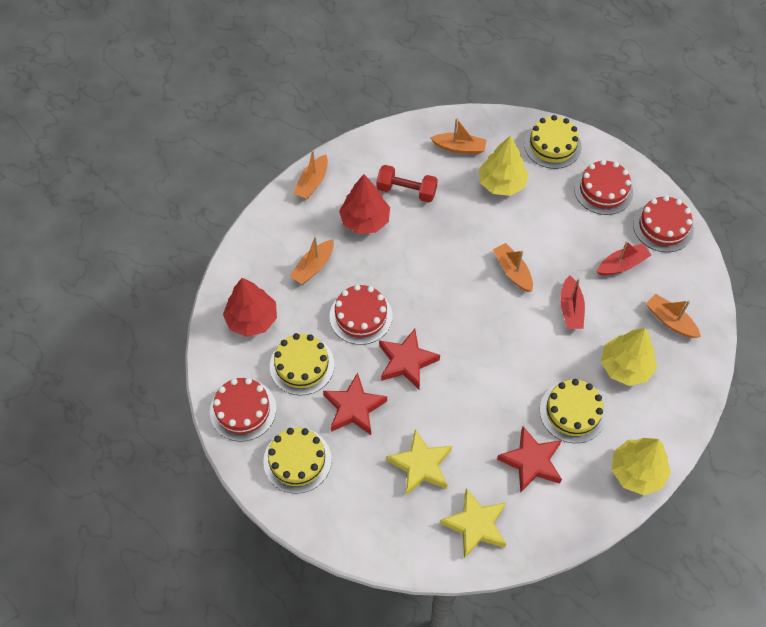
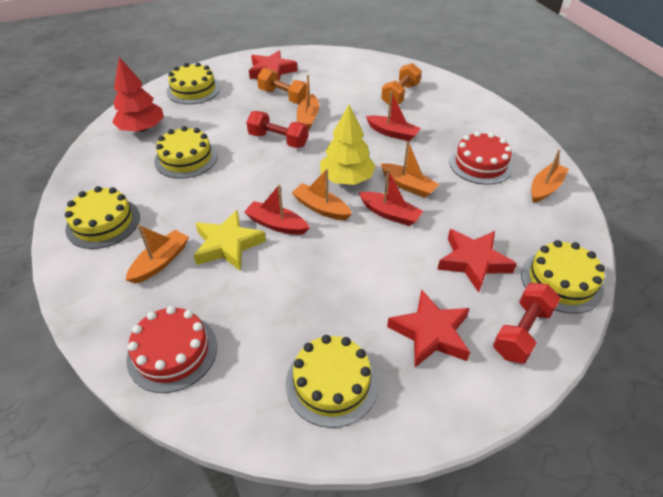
orange dumbbell: none = 0 -> [257,68,310,104] [381,63,422,105] = 2
red boat: [560,275,585,329] [597,241,651,275] = 2 -> [244,184,310,235] [358,169,423,226] [366,91,421,141] = 3
red cake: [210,378,276,442] [329,284,393,345] [574,160,633,215] [633,195,694,252] = 4 -> [126,306,217,393] [449,131,513,185] = 2
red dumbbell: [377,165,438,202] = 1 -> [247,111,308,148] [493,283,561,364] = 2
red tree: [223,278,277,337] [339,174,390,234] = 2 -> [112,57,164,132] = 1
yellow cake: [263,428,332,494] [270,333,335,395] [524,115,582,169] [540,379,607,443] = 4 -> [65,186,140,249] [154,126,218,179] [167,63,220,104] [286,335,379,428] [521,240,605,314] = 5
yellow star: [387,429,452,495] [440,488,506,558] = 2 -> [193,210,266,271] = 1
yellow tree: [479,135,529,196] [601,328,657,386] [612,438,671,495] = 3 -> [320,105,376,185] = 1

